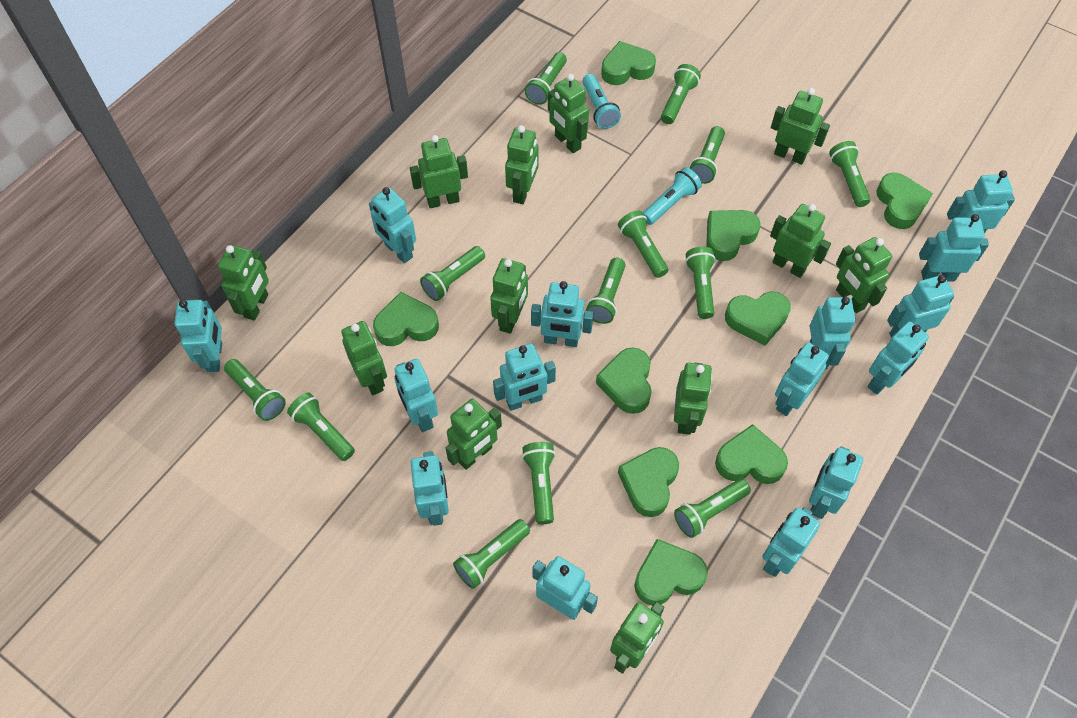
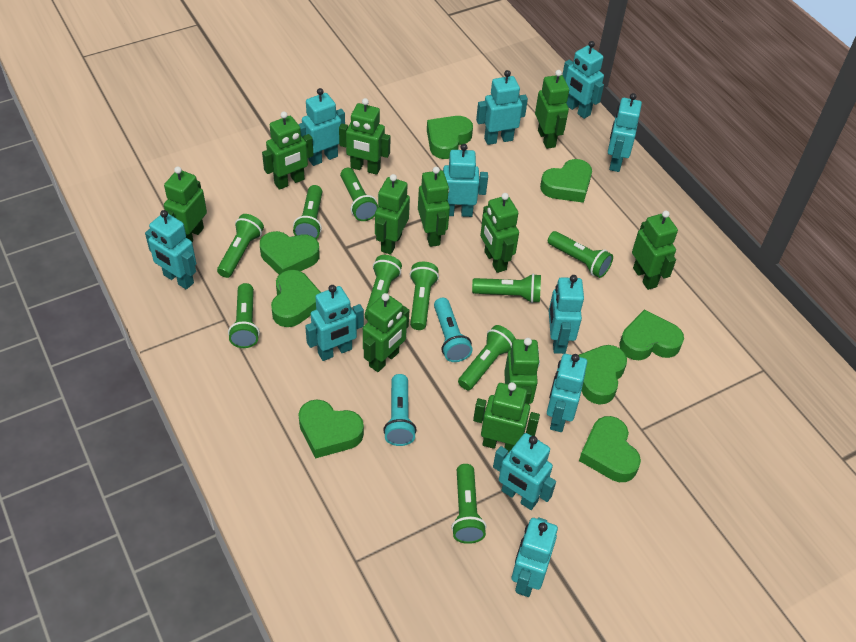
green flashlight: [224,359,286,421] [287,393,355,461] [420,246,485,301] [453,519,530,589] [522,442,555,524] [525,52,567,105] [586,257,626,324] [618,210,668,278] [661,64,701,124] [674,479,751,538] [685,247,716,319] [689,126,725,184] [829,141,870,207] = 13 -> [217,214,264,278] [228,283,260,348] [293,185,322,239] [340,168,378,221] [365,255,402,320] [410,262,439,330] [451,464,487,544] [458,325,516,390] [472,274,541,303] [548,231,613,278] = 10
green heart: [373,292,439,346] [596,347,652,414] [601,41,656,85] [618,447,679,517] [634,539,708,606] [706,210,761,261] [715,424,788,484] [725,292,791,346] [876,173,933,229] = 9 -> [260,231,320,275] [271,270,321,327] [298,399,364,459] [427,116,473,159] [540,159,592,203] [579,345,627,405] [579,416,641,482] [619,310,684,360] = 8
green robot: [218,245,269,321] [341,321,387,395] [410,135,468,208] [446,398,502,470] [490,258,528,334] [505,125,539,204] [548,74,589,153] [610,601,664,674] [674,363,712,435] [770,204,831,278] [771,88,830,165] [836,237,892,313] = 12 -> [164,166,207,242] [262,111,314,190] [339,98,391,175] [363,293,409,372] [375,174,410,255] [418,167,450,247] [473,382,540,453] [480,193,519,273] [504,338,540,404] [535,70,569,149] [632,210,678,290] = 11
turquoise robot: [174,300,222,372] [369,187,416,263] [394,359,438,432] [411,451,449,526] [493,344,556,411] [531,281,593,347] [532,556,598,620] [762,507,820,577] [775,342,829,416] [809,297,856,369] [809,446,863,519] [867,322,929,395] [887,275,954,338] [919,214,989,282] [947,170,1015,234] = 15 -> [145,210,196,290] [298,88,345,166] [305,285,364,361] [443,144,488,217] [476,70,528,145] [493,433,556,510] [512,517,558,597] [547,354,587,432] [549,275,584,354] [562,41,604,119] [608,93,642,172] = 11

